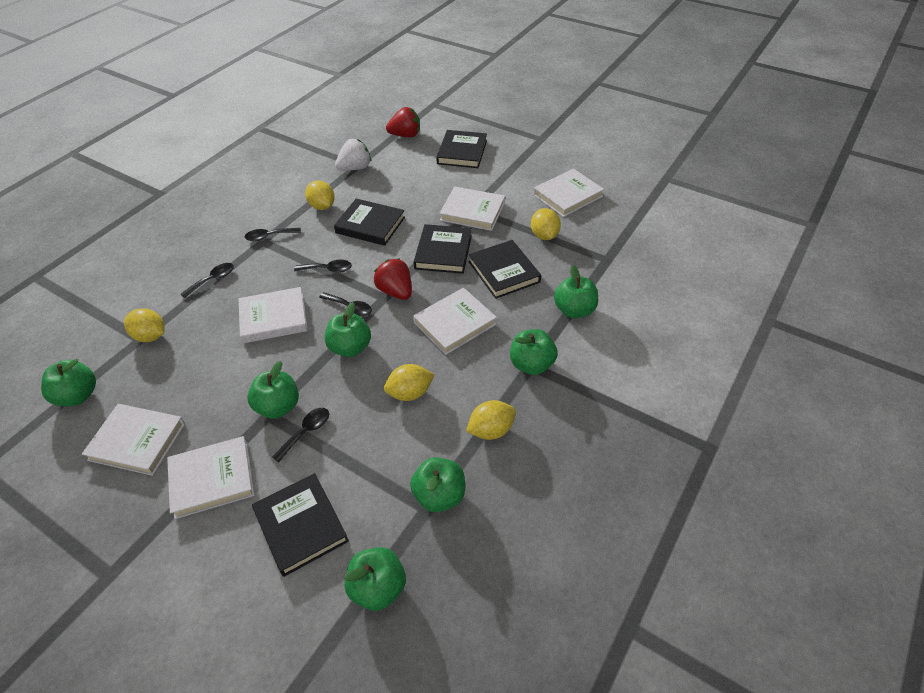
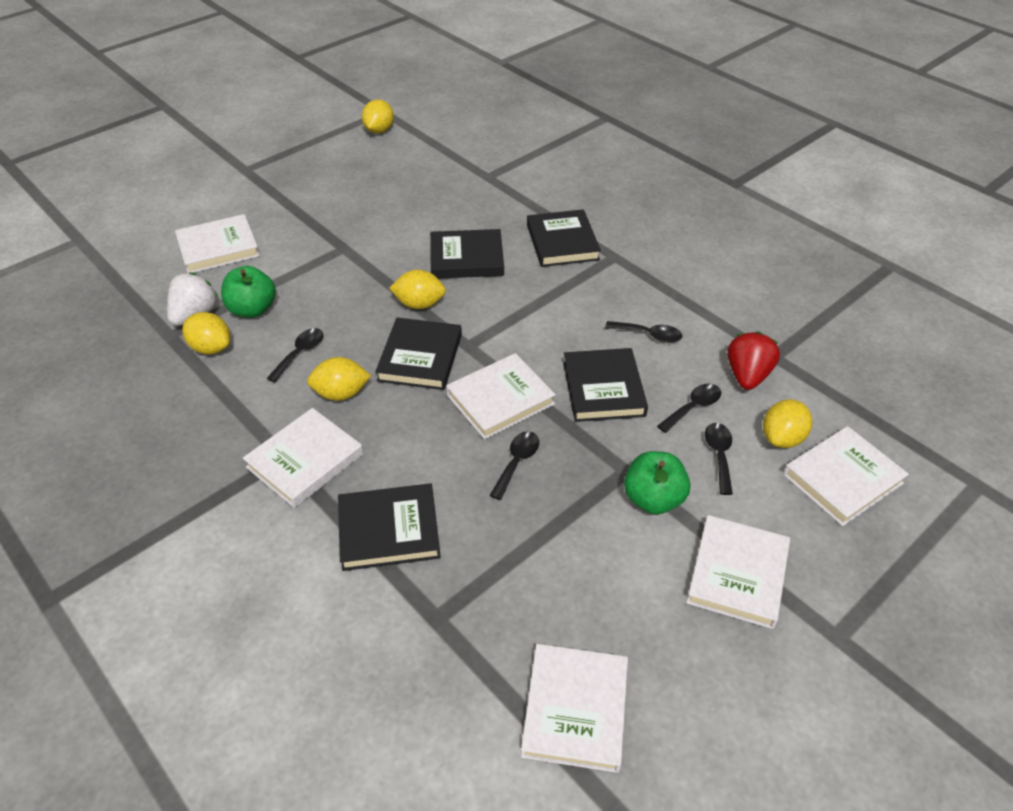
green apple: [41,359,96,406] [247,361,299,419] [325,302,371,357] [344,547,406,611] [410,457,465,512] [510,329,558,375] [554,265,598,318] = 7 -> [221,266,276,318] [624,451,690,514] = 2
red strawberry: [374,258,412,300] [386,107,420,138] = 2 -> [728,332,780,390] = 1

